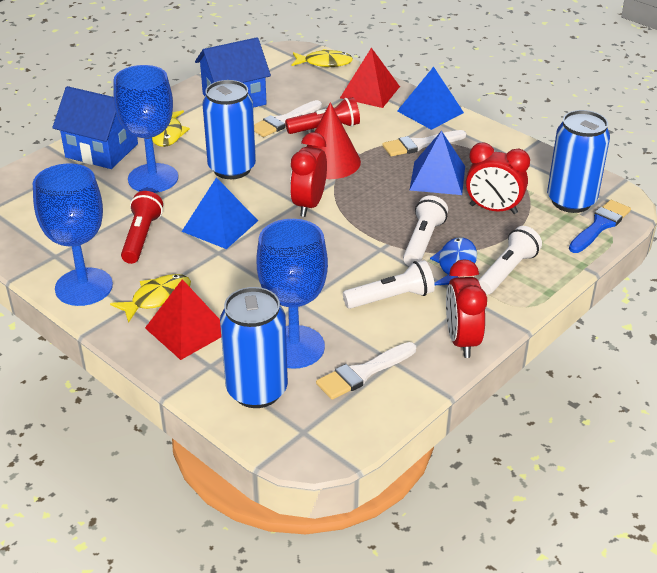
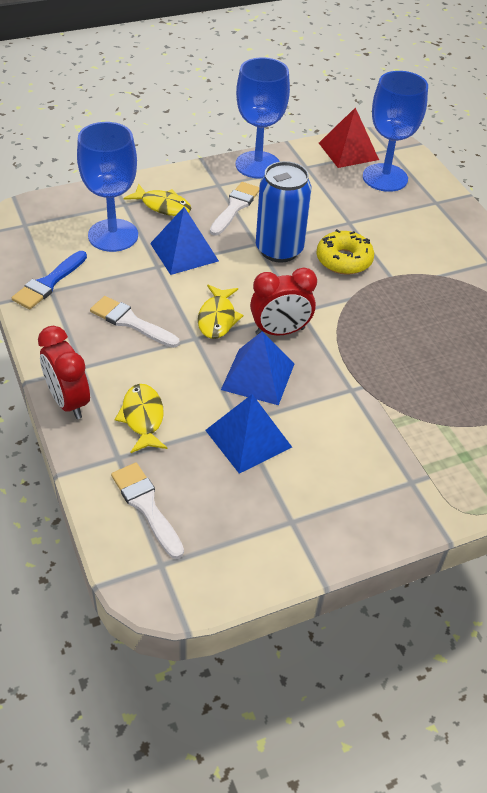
blue can: [202,80,256,179] [220,287,288,408] [547,110,610,213] = 3 -> [256,161,311,263] = 1
blue fish: [430,237,477,285] = 1 -> none = 0
blue house: [52,86,138,169] [195,37,271,108] = 2 -> none = 0
red clock: [290,132,327,217] [446,259,487,358] [466,143,530,214] = 3 -> [38,326,90,419] [250,267,317,335] = 2
red cone: [307,102,361,179] = 1 -> none = 0
red flashlight: [121,191,163,264] [285,97,360,134] = 2 -> none = 0
red pyramid: [145,279,221,360] [340,48,400,108] = 2 -> [319,108,379,168] = 1
white flashlight: [343,260,435,309] [403,195,448,266] [478,226,542,295] = 3 -> none = 0
yellow donut: none = 0 -> [316,229,374,275] = 1

